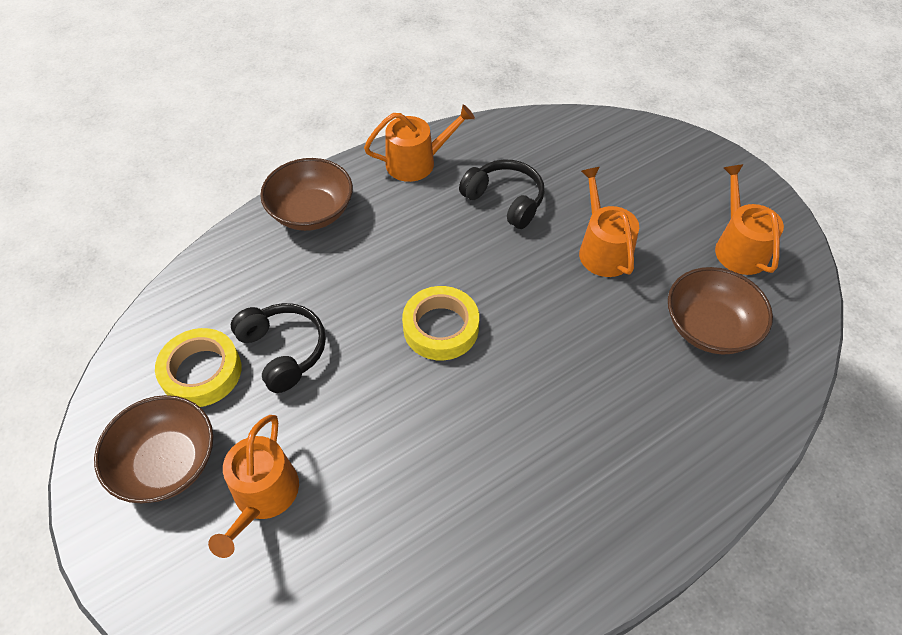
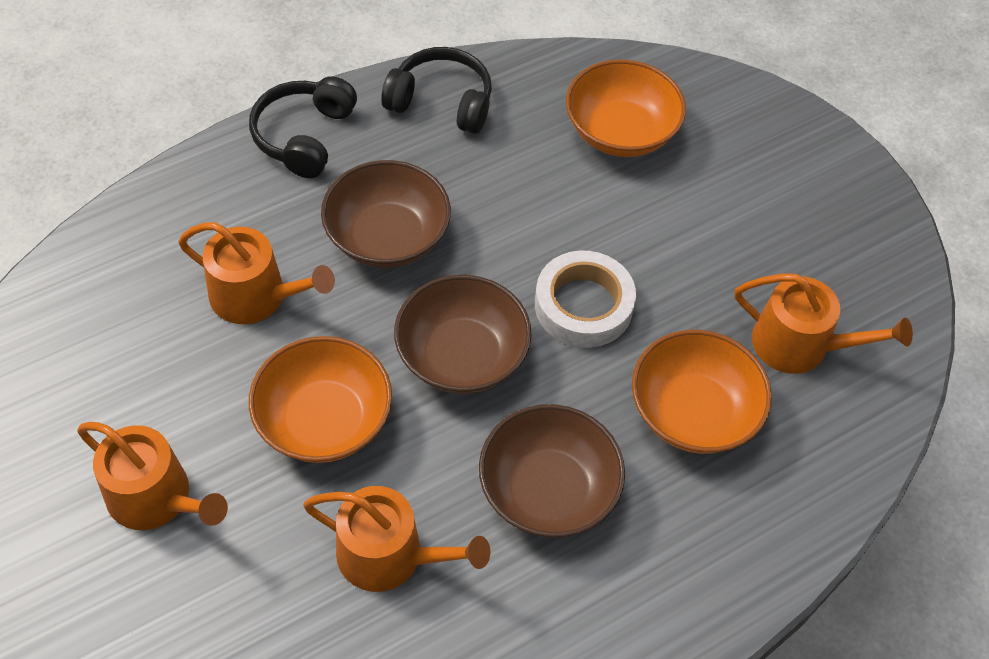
orange bowl: none = 0 -> [249,336,392,463] [566,60,686,157] [632,330,772,454] = 3
white tape: none = 0 -> [535,251,636,348] = 1
yellow tape: [155,328,241,407] [402,286,479,360] = 2 -> none = 0

